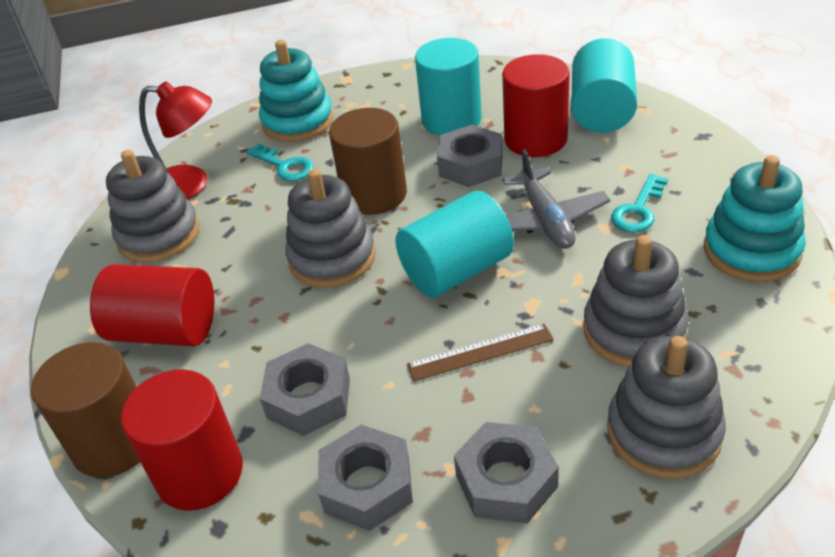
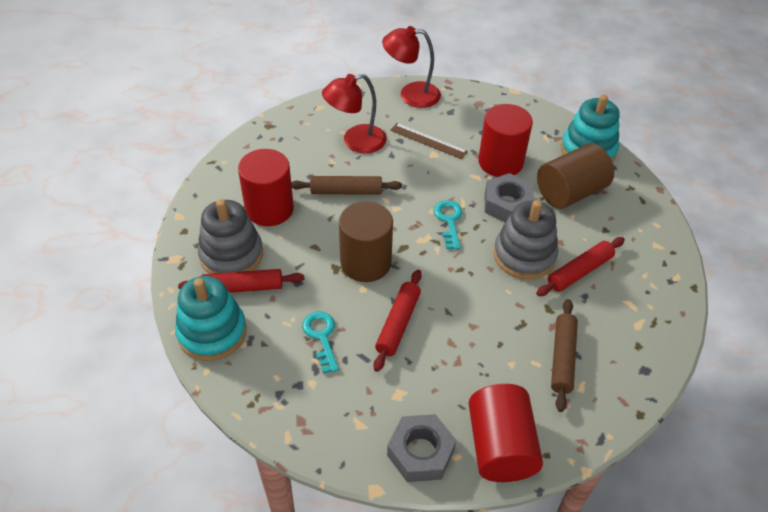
brown rolling pin: none = 0 -> [291,176,402,195] [551,299,578,412] = 2
grey nut: [260,343,350,436] [318,425,413,531] [437,125,503,187] [454,422,559,524] = 4 -> [387,414,456,482] [484,173,534,223] = 2
grey plane: [502,149,610,249] = 1 -> none = 0
grey stacking toy: [106,150,199,263] [285,169,376,288] [583,235,688,367] [608,336,726,479] = 4 -> [198,199,263,274] [493,200,558,280] = 2
red lamp: [139,81,212,199] = 1 -> [322,74,386,153] [382,26,441,108] = 2
red rolling pin: none = 0 -> [178,269,305,293] [373,270,422,372] [536,237,625,296] = 3
turquoise cylinder: [395,191,514,298] [415,38,482,135] [571,38,637,133] = 3 -> none = 0

